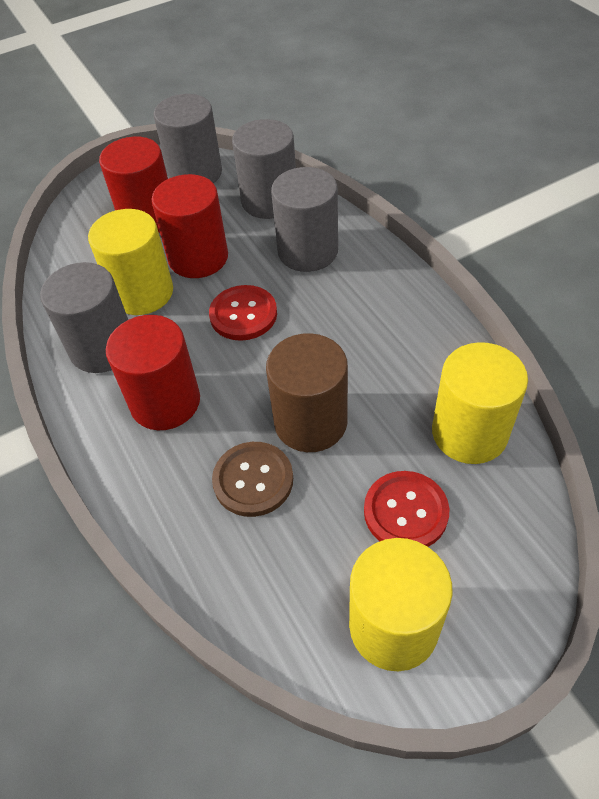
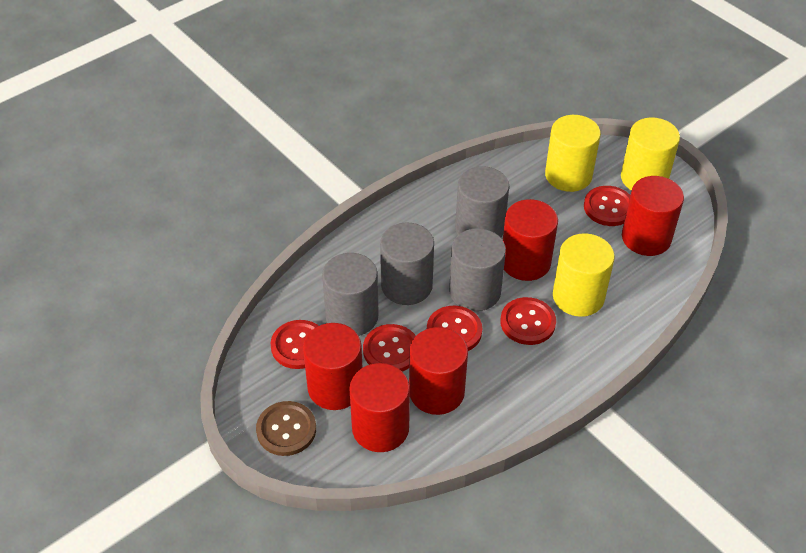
brown cylinder: [266,333,348,452] = 1 -> none = 0
red button: [209,285,277,341] [364,471,449,547] = 2 -> [271,320,318,369] [363,324,416,372] [427,306,482,351] [500,297,556,345] [584,186,630,226] = 5
red cylinder: [99,137,168,233] [106,315,200,430] [151,174,228,278] = 3 -> [303,323,362,410] [349,363,410,452] [409,327,468,415] [503,199,558,281] [622,176,684,256] = 5

